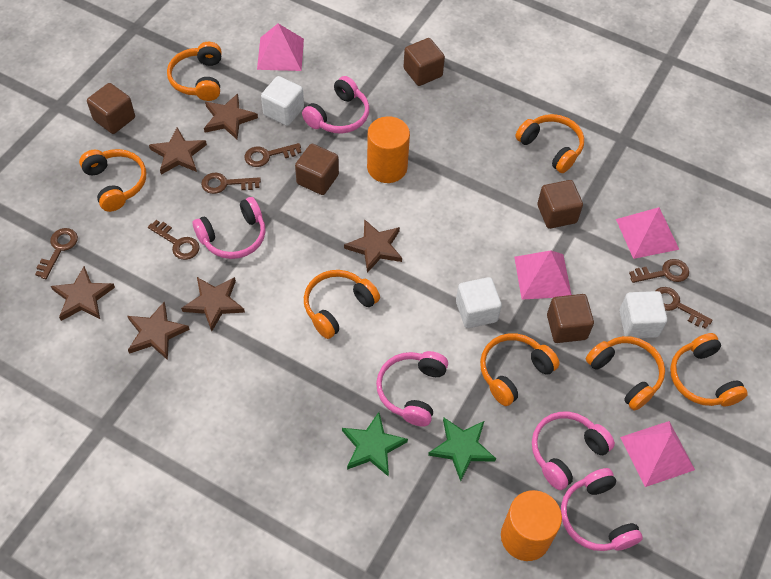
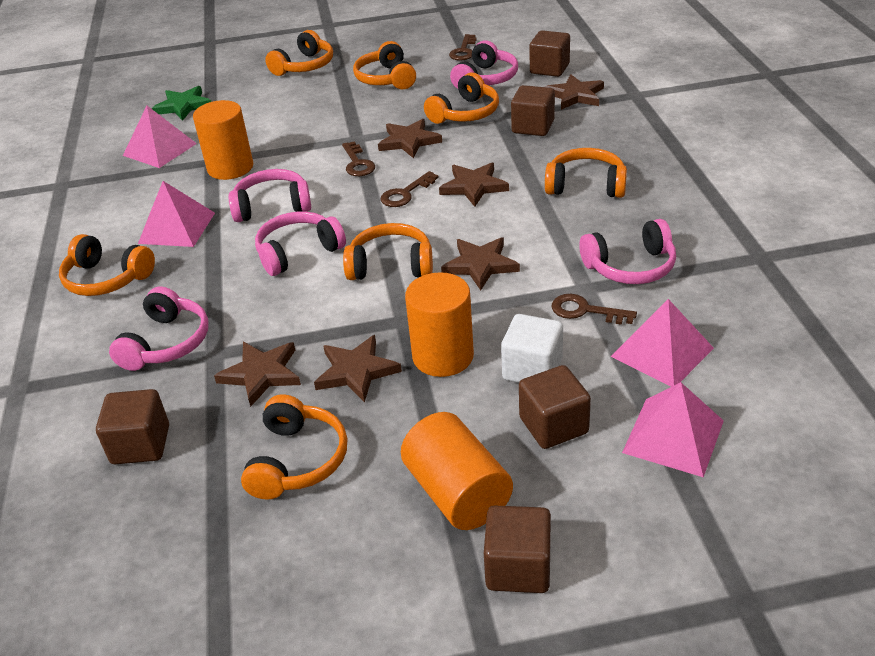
brown key: [35,228,78,279] [148,220,200,260] [201,173,261,194] [244,143,302,167] [629,259,689,283] [655,287,713,329] = 6 -> [342,141,375,176] [381,171,439,207] [449,34,477,61] [551,294,637,325] = 4
green star: [342,412,408,477] [428,418,496,482] = 2 -> [152,86,211,121] = 1
orange cylinder: [367,116,410,183] [501,490,562,561] = 2 -> [193,100,253,180] [401,412,513,530] [405,272,474,377] = 3
white cube: [261,76,304,126] [456,277,502,328] [619,291,667,338] = 3 -> [501,314,563,383] = 1

